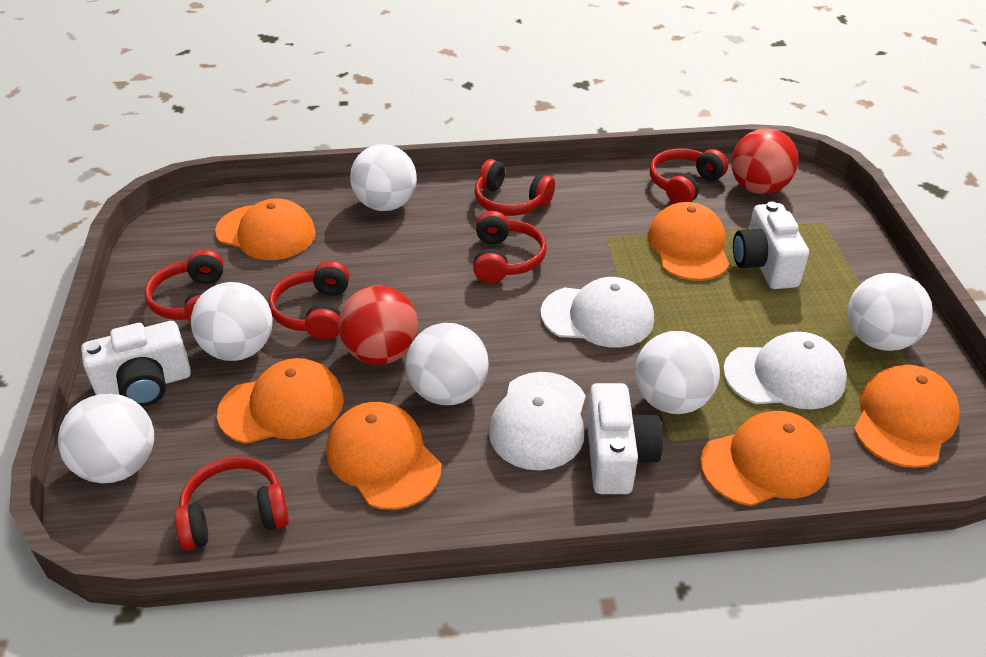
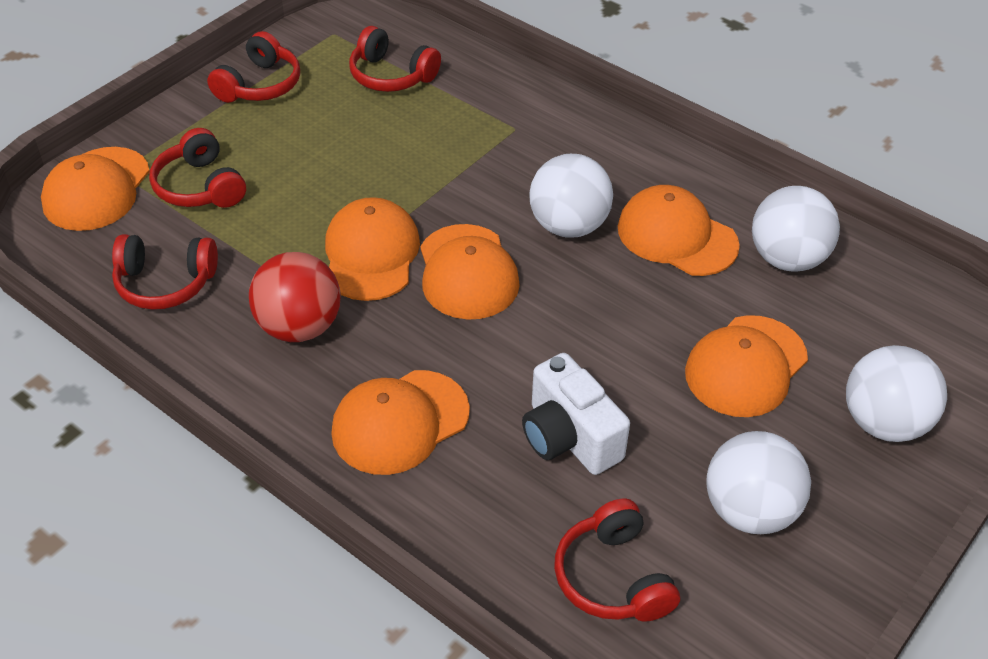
red ball: [338,286,418,365] [731,128,798,194] = 2 -> [249,252,341,342] = 1
red headphones: [144,249,224,322] [175,456,289,551] [269,261,349,340] [473,211,547,283] [474,159,555,216] [649,148,728,204] = 6 -> [112,234,218,310] [149,128,246,208] [207,31,300,103] [349,26,441,92] [554,499,680,622] = 5
white ball: [58,394,154,483] [191,282,273,361] [350,144,417,211] [406,323,489,405] [635,331,720,414] [848,273,933,351] = 6 -> [529,154,613,238] [706,431,811,534] [752,186,840,271] [846,345,947,442] = 4
white camera: [81,321,191,407] [587,383,663,494] [733,202,809,289] = 3 -> [522,353,630,475] = 1
white cap: [489,372,586,470] [541,277,654,347] [723,332,847,409] = 3 -> none = 0

